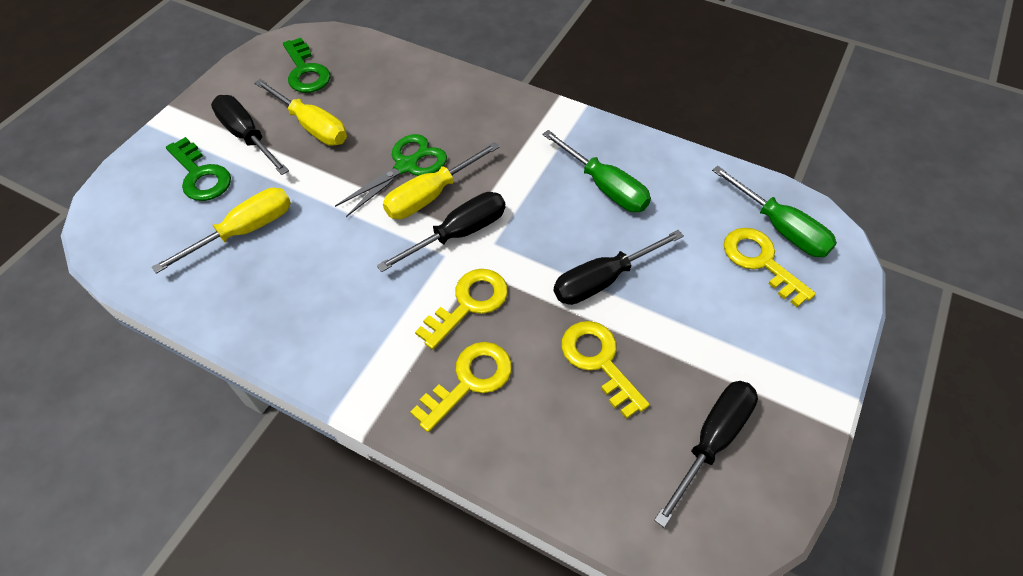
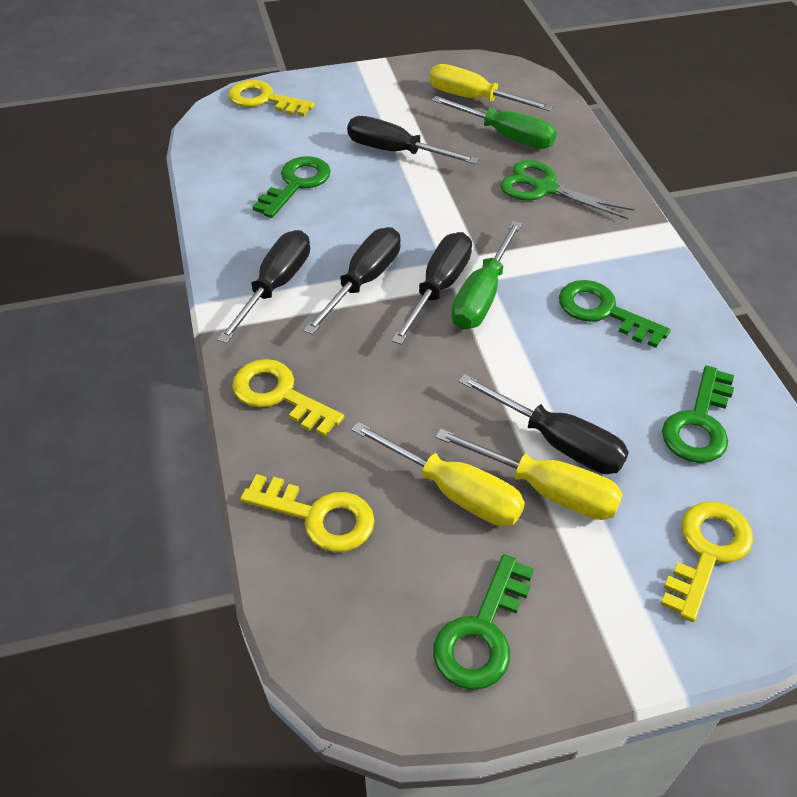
black screwdriver: [211,95,289,175] [377,192,505,272] [554,230,684,305] [654,381,758,528] = 4 -> [217,230,310,343] [303,227,401,335] [347,116,479,164] [392,232,472,345] [458,374,629,474] = 5
green key: [166,137,231,201] [283,38,330,93] = 2 -> [252,156,331,218] [433,554,534,690] [559,280,671,348] [662,365,734,463] = 4

